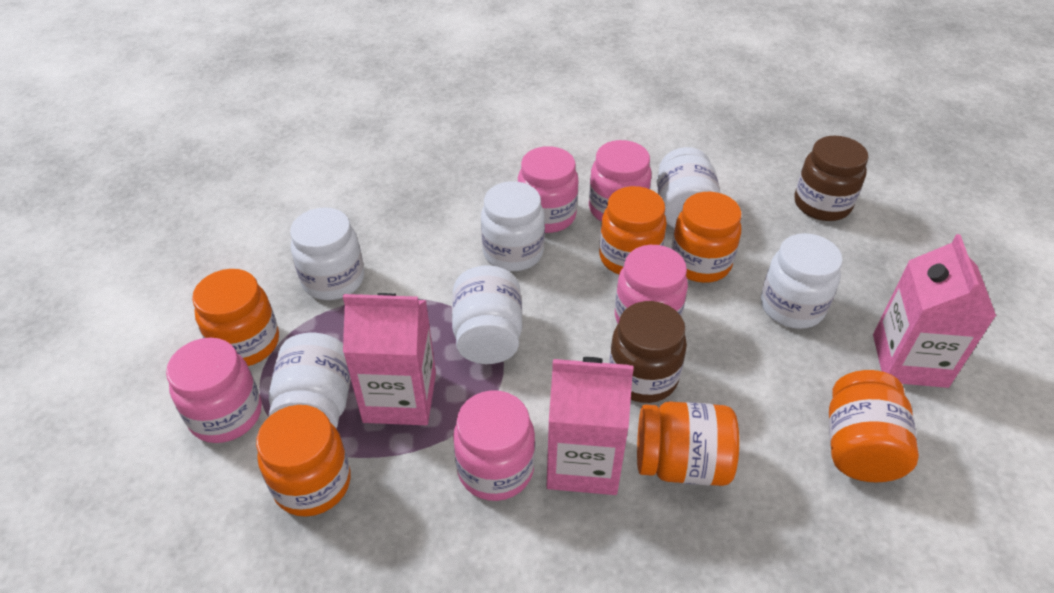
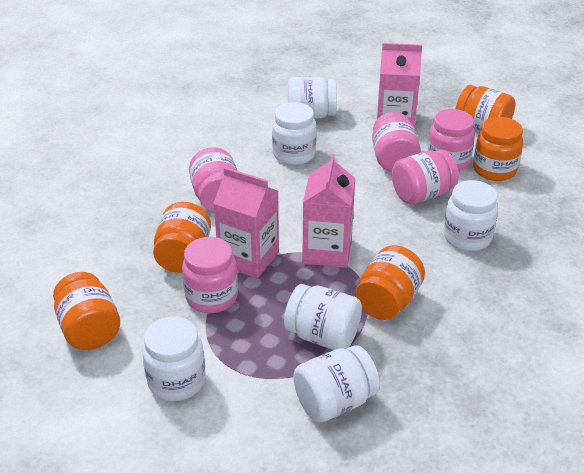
brown jar: [609,301,687,403] [794,136,869,221] = 2 -> none = 0
orange jar: [192,269,279,366] [256,405,351,517] [599,186,667,274] [637,402,739,486] [671,192,741,283] [829,370,919,482] = 6 -> [53,272,120,350] [153,202,211,273] [355,245,425,320] [456,85,515,131] [473,117,523,181] = 5

